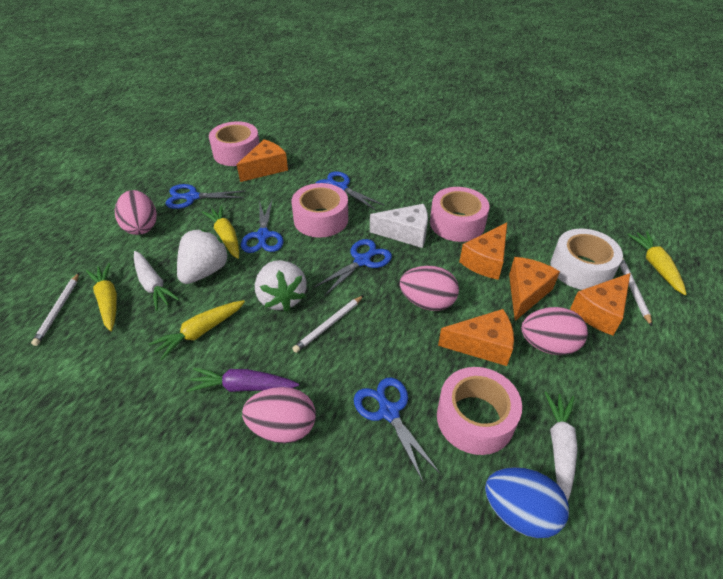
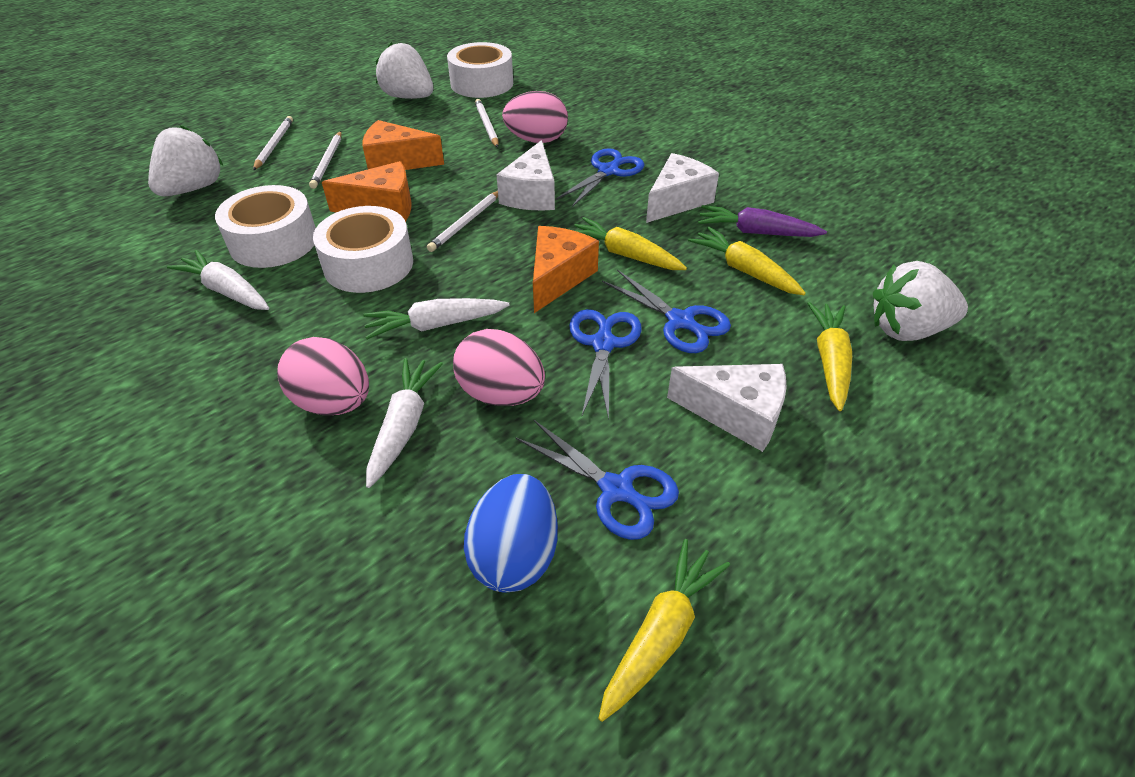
blue scissors: [165,184,246,209] [241,200,284,253] [314,239,392,296] [316,171,384,210] [354,378,440,482] = 5 -> [516,419,679,540] [556,148,645,207] [569,309,642,420] [602,270,731,353] = 4
orange cheese: [237,139,288,182] [438,309,514,366] [459,223,507,280] [509,257,560,321] [570,273,630,335] = 5 -> [322,161,411,222] [363,120,444,170] [533,226,599,313] = 3
pink egg: [115,190,157,235] [242,387,316,443] [400,266,459,311] [521,307,588,355] = 4 -> [277,337,369,415] [453,329,545,406] [502,91,568,143] = 3
pink tape: [209,121,260,166] [291,183,348,238] [430,187,490,242] [437,367,522,455] = 4 -> none = 0
white carrot: [134,251,180,311] [544,392,578,501] = 2 -> [167,250,269,310] [363,298,510,339] [366,358,443,488] = 3
white cheese: [370,204,428,248] = 1 -> [497,140,555,210] [646,153,719,223] [667,364,787,452] = 3
white pencil: [31,273,79,346] [292,295,364,353] [620,258,652,326] = 3 -> [253,116,293,171] [309,131,341,189] [427,191,498,252] [475,99,498,148] = 4
white strawberry: [177,229,229,284] [255,260,307,312] = 2 -> [148,125,223,196] [376,42,433,99] [873,261,968,341] = 3
white tape: [551,229,623,290] = 1 -> [215,185,316,268] [313,206,413,293] [447,42,513,98] = 3

